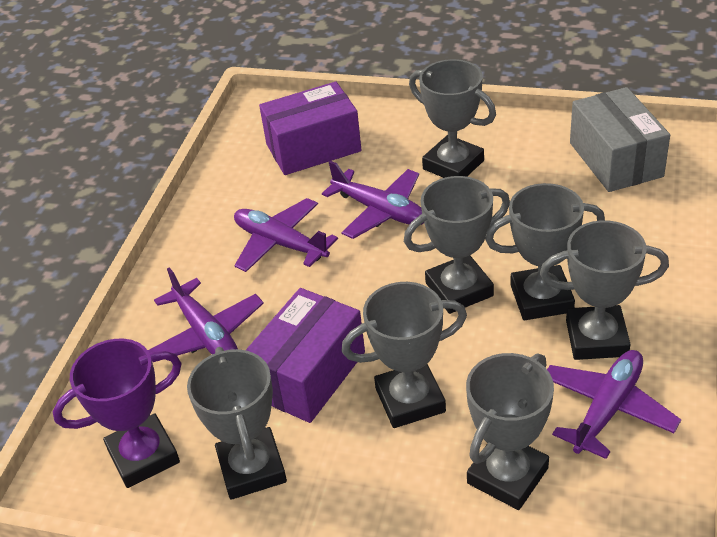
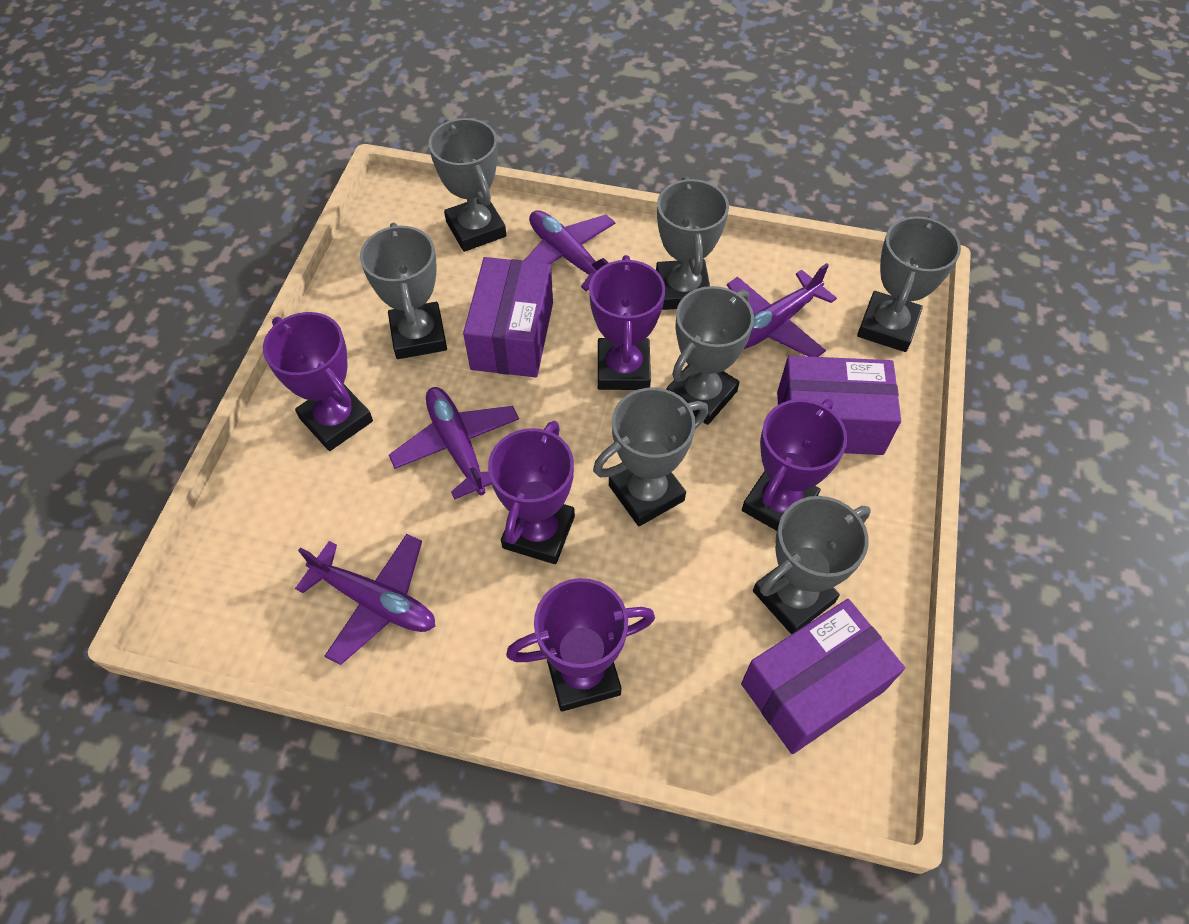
grey box: [570,87,670,192] = 1 -> none = 0
purple box: [246,288,365,423] [259,82,361,175] = 2 -> [463,257,553,377] [741,599,905,754] [777,356,901,455] = 3
purple trophy: [53,339,182,488] = 1 -> [263,312,373,451] [488,421,575,564] [506,578,655,712] [589,255,665,390] [742,399,847,531] = 5

